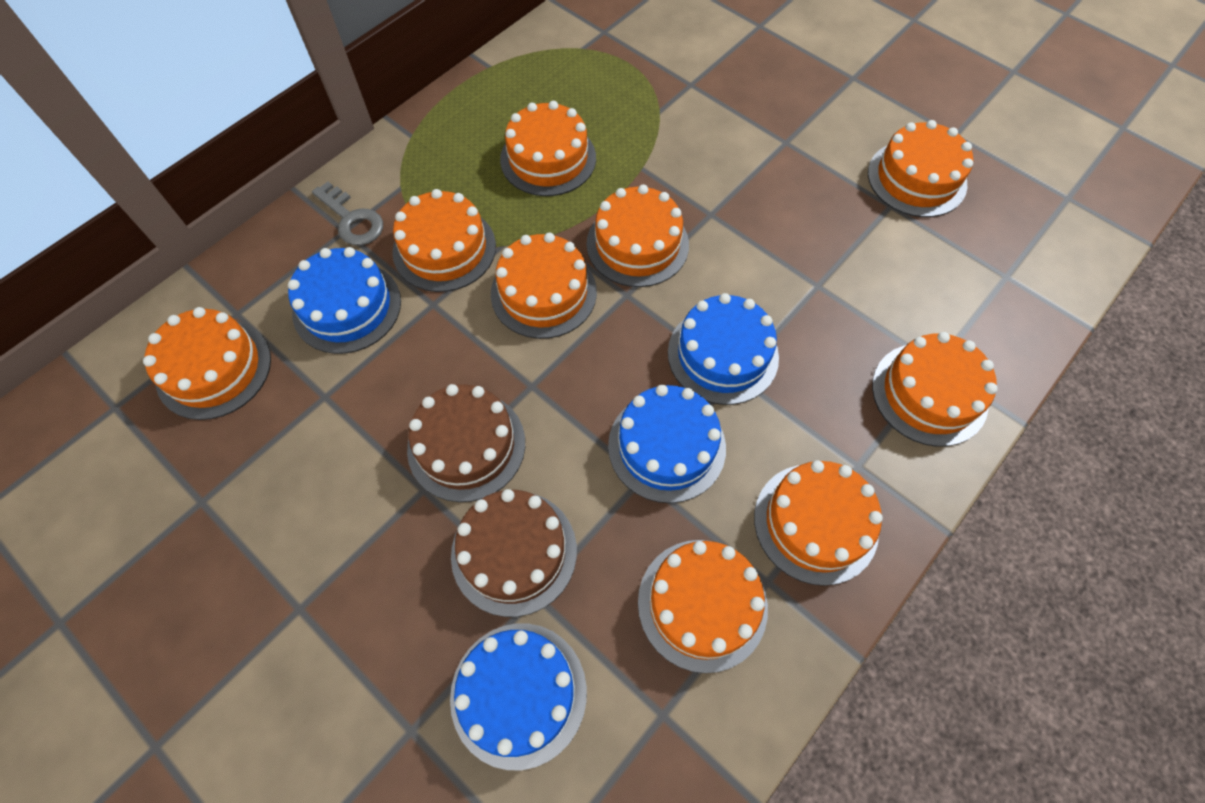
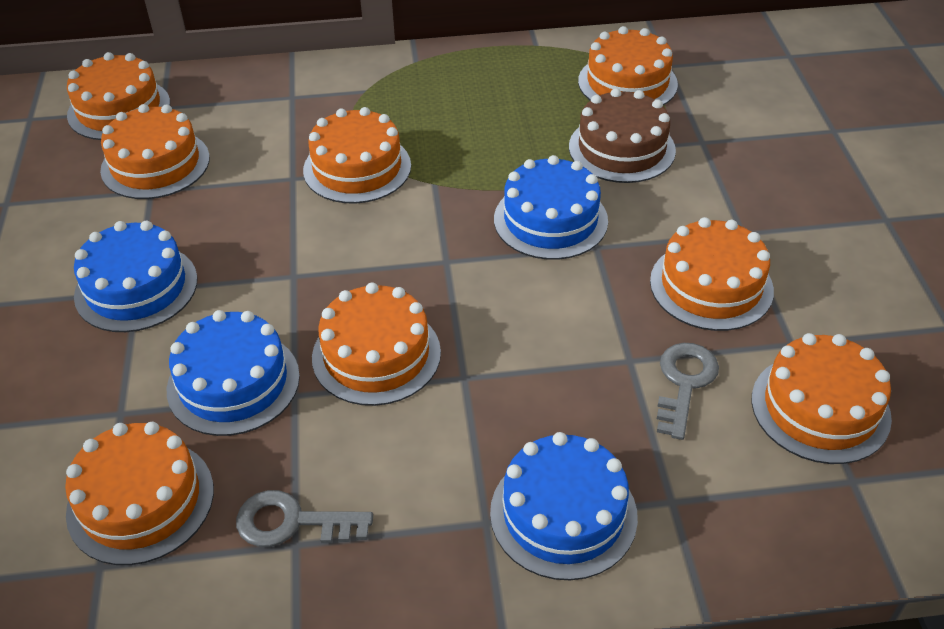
brown cake: [407,384,525,502] [451,489,577,617] = 2 -> [569,88,676,183] = 1
grey key: [312,182,383,245] = 1 -> [236,490,373,547] [657,343,719,440] = 2
orange cake: [143,307,271,420] [392,189,496,292] [491,233,597,339] [500,101,596,196] [587,184,689,287] [638,540,768,673] [754,460,883,586] [868,120,973,217] [872,332,998,447] = 9 -> [65,422,214,565] [67,52,170,140] [100,104,210,199] [303,107,411,204] [312,283,441,406] [578,26,678,105] [650,217,774,331] [752,333,892,464] = 8

